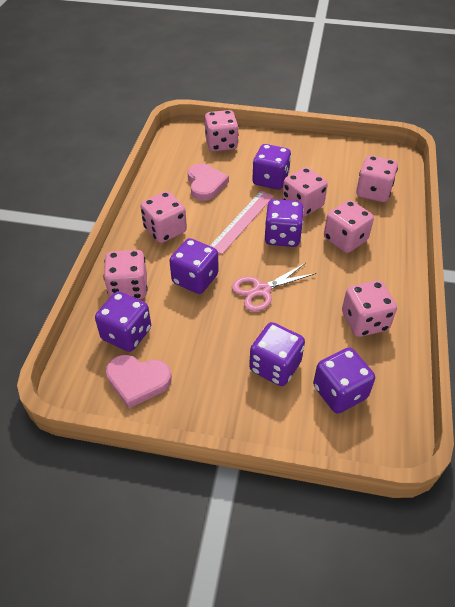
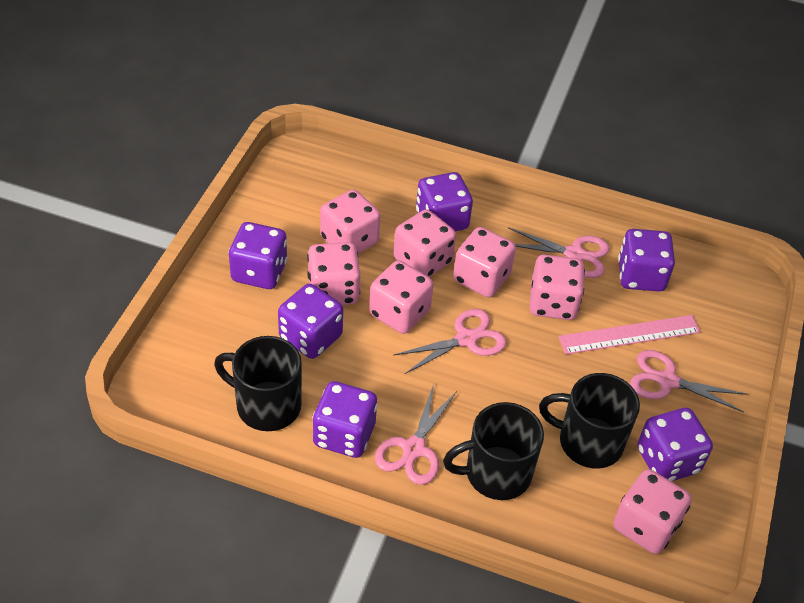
black mug: none = 0 -> [214,336,302,431] [443,402,544,500] [539,373,640,468] = 3
pink heart: [106,355,172,408] [188,163,229,201] = 2 -> none = 0
pink scissors: [232,263,316,312] = 1 -> [375,384,457,485] [393,309,506,374] [508,227,610,278] [630,350,747,412] = 4

